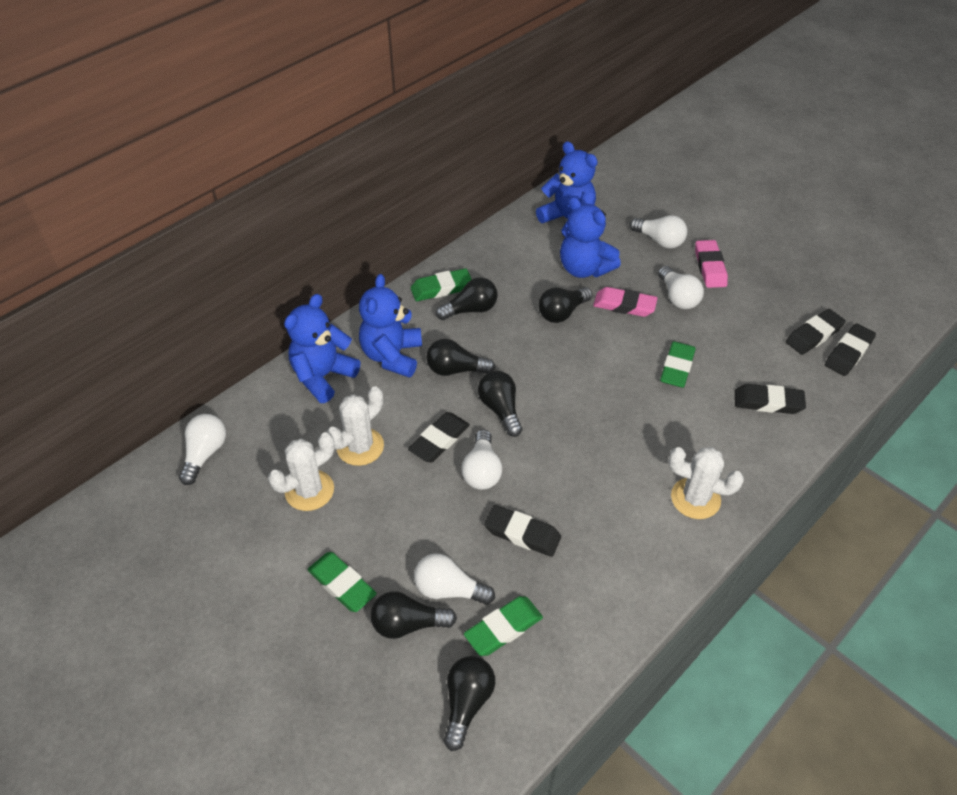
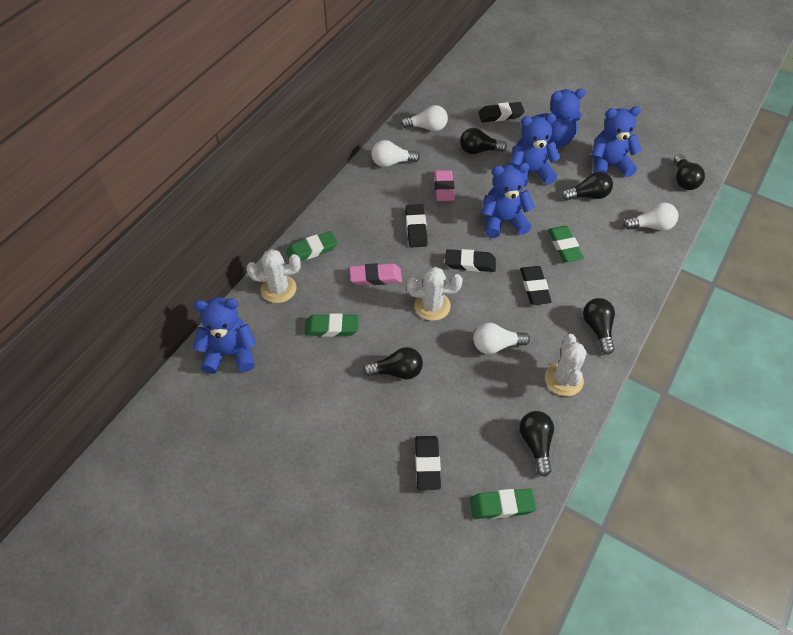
blue teddy bear: [284,294,360,403] [359,274,422,378] [536,141,598,237] [560,197,621,278] = 4 -> [193,297,256,374] [481,163,535,238] [510,114,561,187] [535,89,586,147] [591,106,642,177] = 5
white light bulb: [179,414,226,485] [414,554,495,605] [461,429,502,490] [630,215,687,249] [658,266,704,309] = 5 -> [371,140,420,167] [400,105,448,131] [473,323,530,354] [623,202,678,231] = 4

